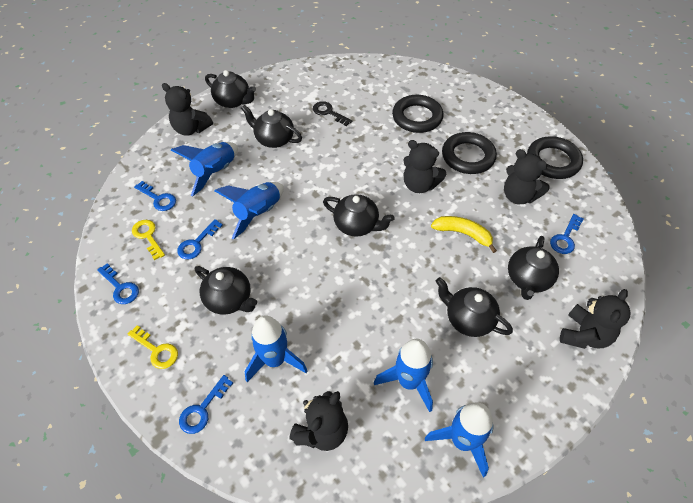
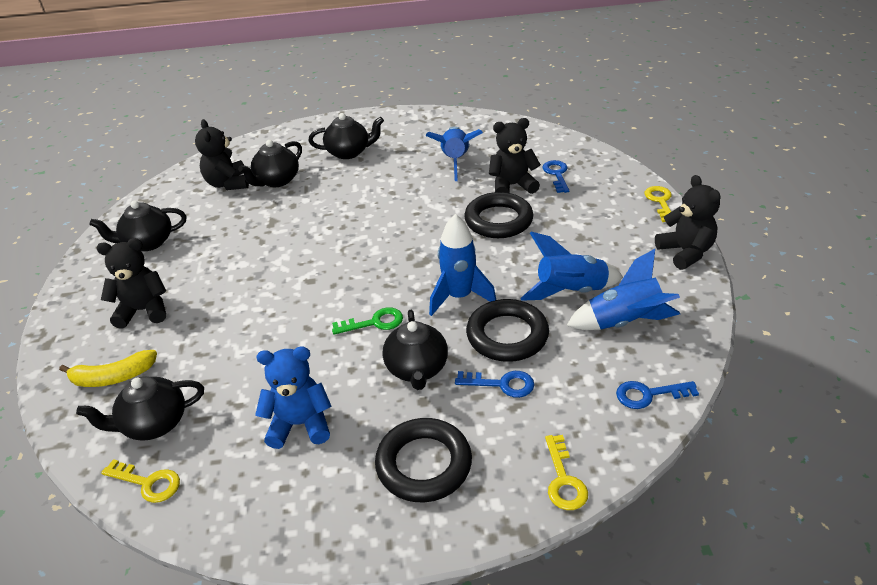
black key: [313,101,352,126] = 1 -> none = 0
black teapot: [195,266,257,315] [205,70,256,108] [241,105,302,148] [323,194,395,237] [436,277,513,337] [508,236,559,300] = 6 -> [76,376,204,441] [89,200,186,251] [238,140,302,187] [308,113,384,159] [382,310,448,390] = 5
black teddy bear: [162,83,213,136] [289,391,348,451] [403,140,446,193] [504,149,549,204] [560,289,631,349] = 5 -> [96,238,166,329] [195,119,249,190] [489,118,541,194] [655,175,721,270] = 4
blue key: [97,263,139,304] [134,181,176,211] [177,219,223,259] [179,375,233,434] [550,214,584,254] = 5 -> [455,371,535,398] [542,160,569,193] [616,381,699,409] = 3
blue rocket: [171,142,238,196] [214,182,284,239] [245,315,307,382] [374,339,433,412] [425,403,493,478] = 5 -> [425,127,483,181] [429,214,496,316] [520,232,623,301] [566,249,680,330] = 4
blue teddy bear: none = 0 -> [255,346,332,449] = 1
green key: none = 0 -> [332,307,403,335] = 1
yellow key: [128,325,178,369] [132,220,165,260] = 2 -> [101,459,180,503] [545,435,588,510] [644,186,672,222] = 3

